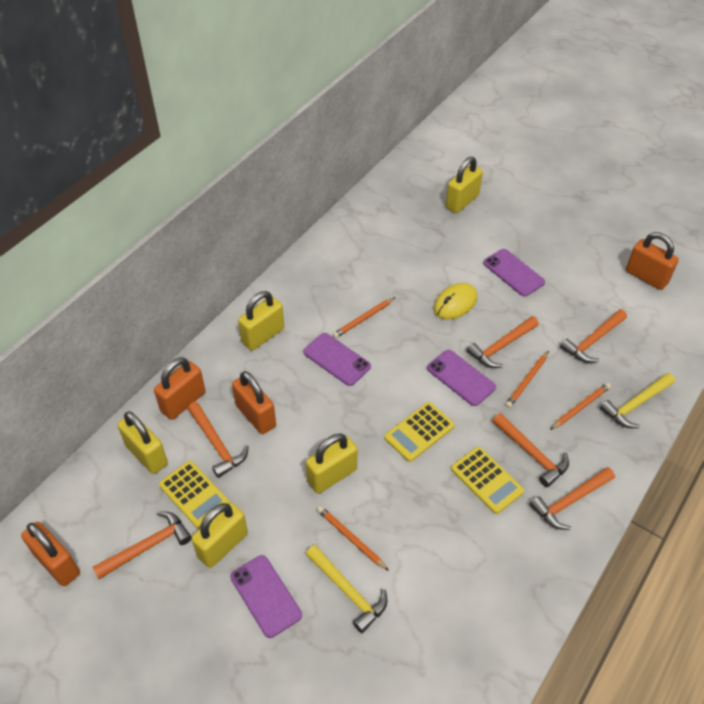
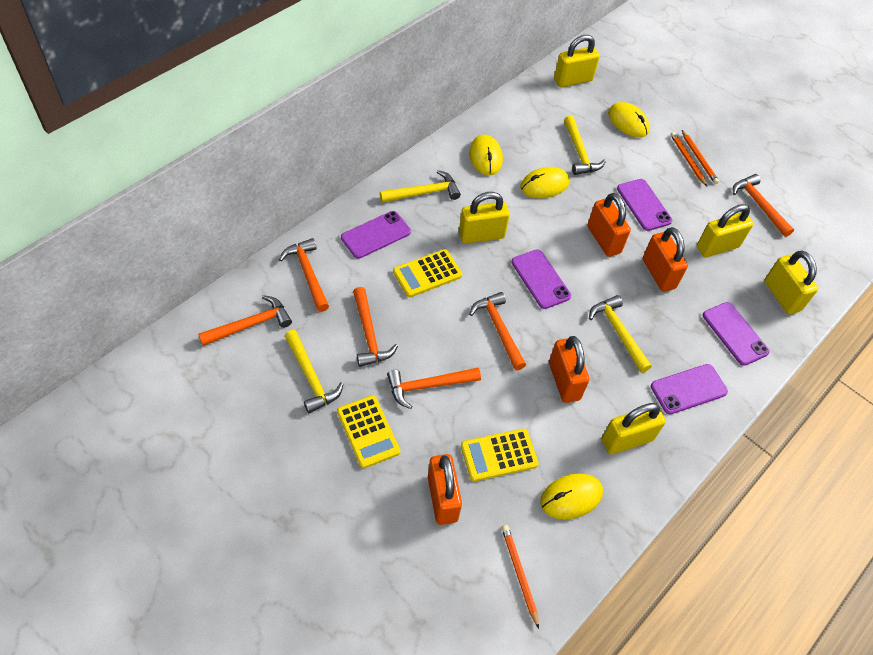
orange pencil: [317,506,389,571] [333,297,395,338] [505,351,549,408] [550,383,611,430] = 4 -> [501,525,539,629] [670,132,707,186] [682,130,719,184] = 3
purple phone: [230,555,302,638] [303,333,371,386] [427,350,496,406] [483,249,545,297] = 4 -> [341,211,411,259] [512,249,571,309] [617,179,672,231] [651,364,728,414] [703,302,769,366] = 5
yellow hammer: [306,545,388,633] [600,373,675,428] = 2 -> [285,330,344,413] [380,170,461,203] [564,116,606,175] [589,295,652,373] = 4
yellow mouse: [433,283,477,320] = 1 -> [469,134,503,176] [520,167,569,198] [540,473,603,520] [608,102,650,138] = 4

